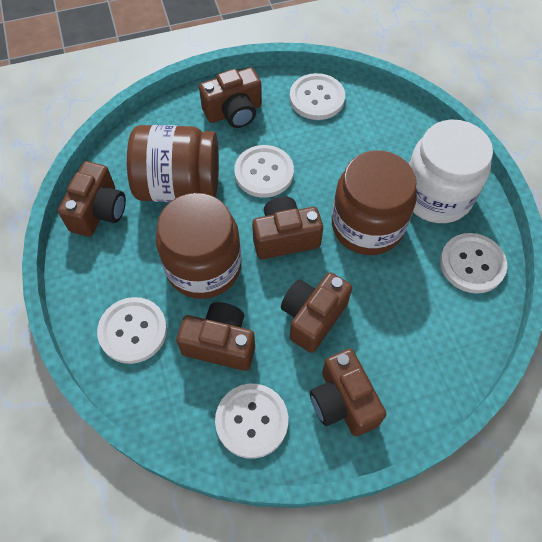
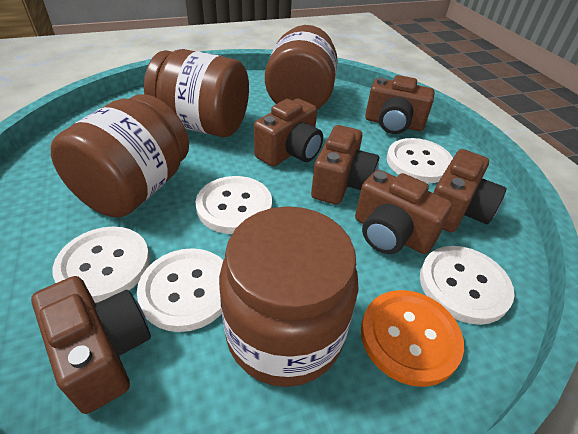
brown jar: [127,125,219,202] [156,193,242,299] [332,151,417,255] = 3 -> [51,94,189,217] [144,49,249,137] [219,206,359,387] [265,25,337,109] = 4
orange button: none = 0 -> [361,290,464,387] = 1
white jar: [409,120,493,223] = 1 -> none = 0

